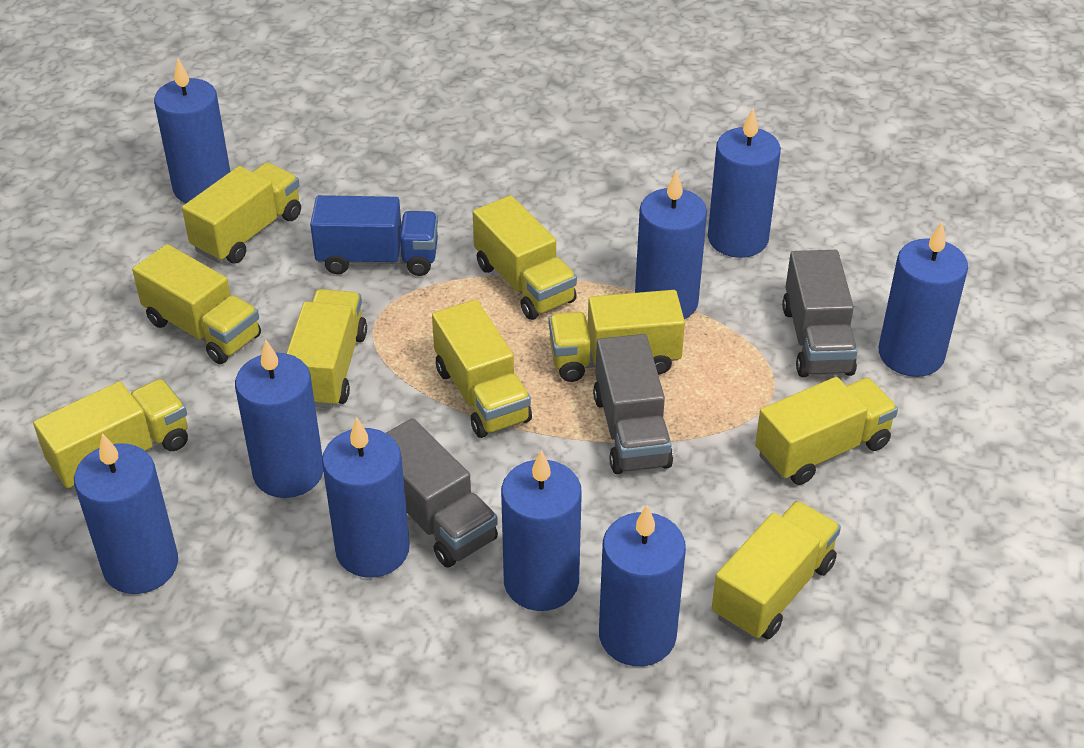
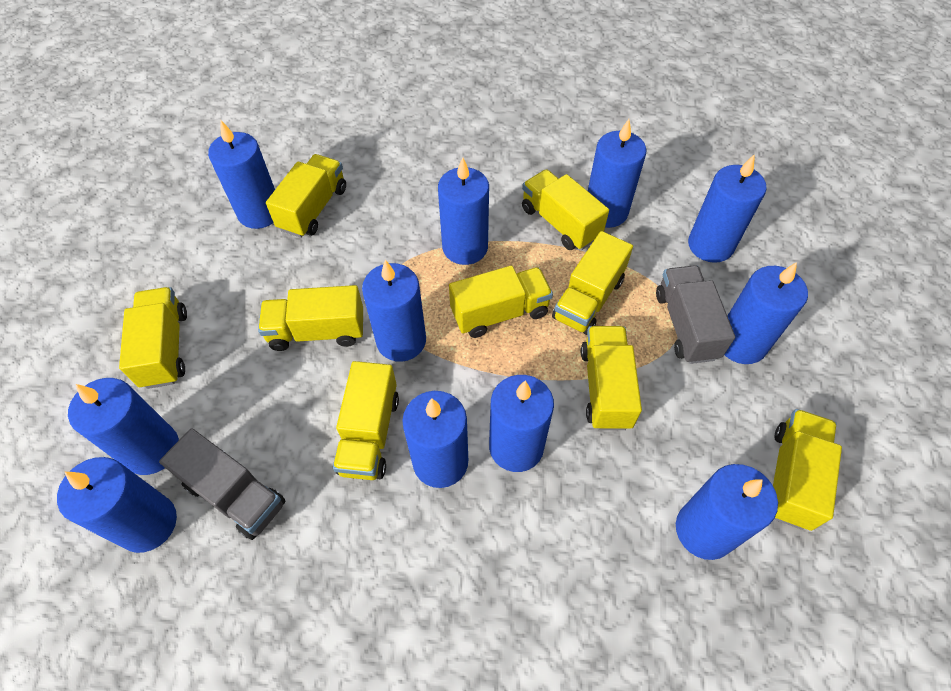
blue candle: [74,433,178,594] [154,59,230,203] [235,339,323,498] [322,417,410,578] [501,450,582,611] [599,505,686,666] [635,170,707,319] [708,108,781,258] [879,222,968,377] = 9 -> [57,457,177,553] [68,378,179,475] [208,121,275,229] [362,260,426,362] [402,391,468,488] [438,157,489,265] [489,375,554,472] [588,119,646,228] [676,464,778,560] [688,155,767,263] [724,262,808,364] = 11
blue truck: [310,195,438,276] = 1 -> none = 0
grey truck: [386,418,498,568] [593,334,673,474] [782,250,858,377] = 3 -> [159,428,285,540] [656,265,735,364] = 2

